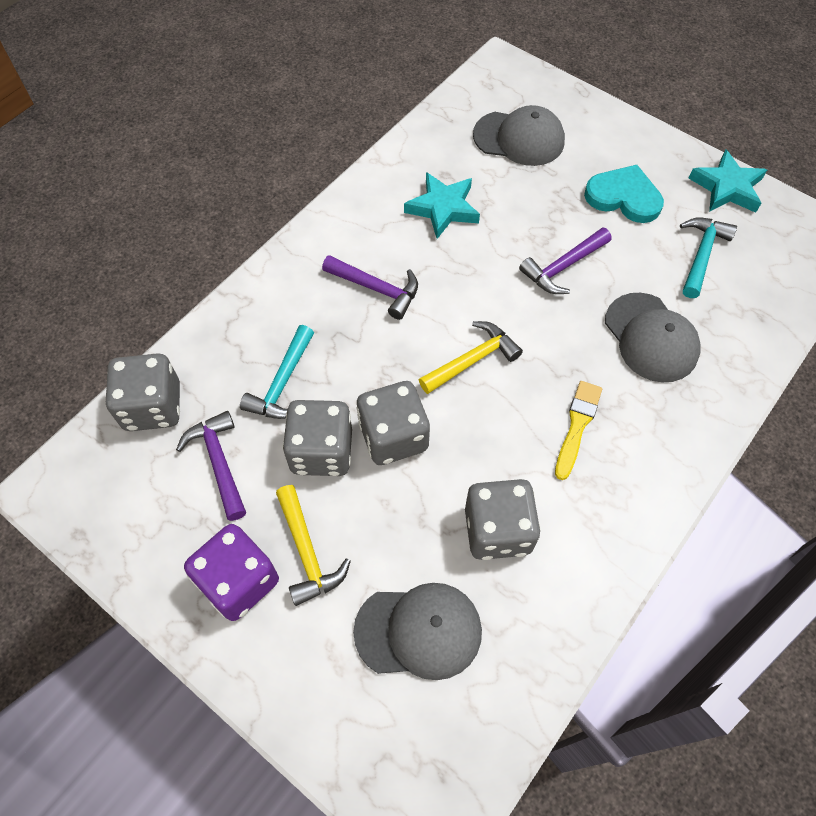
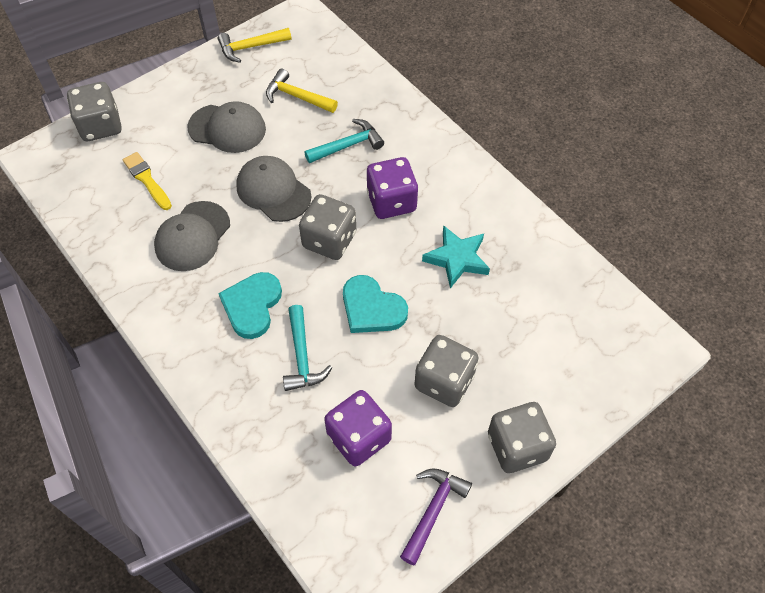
purple dice: [184,524,279,621] = 1 -> [324,390,392,466] [367,157,418,219] = 2
purple hammer: [176,411,246,521] [322,255,418,320] [519,227,612,294] = 3 -> [400,468,472,566] = 1
turquoise heart: [584,165,664,223] = 1 -> [218,272,282,339] [343,275,408,333] = 2
turquoise star: [404,172,480,239] [689,149,767,213] = 2 -> [422,225,490,288] = 1

